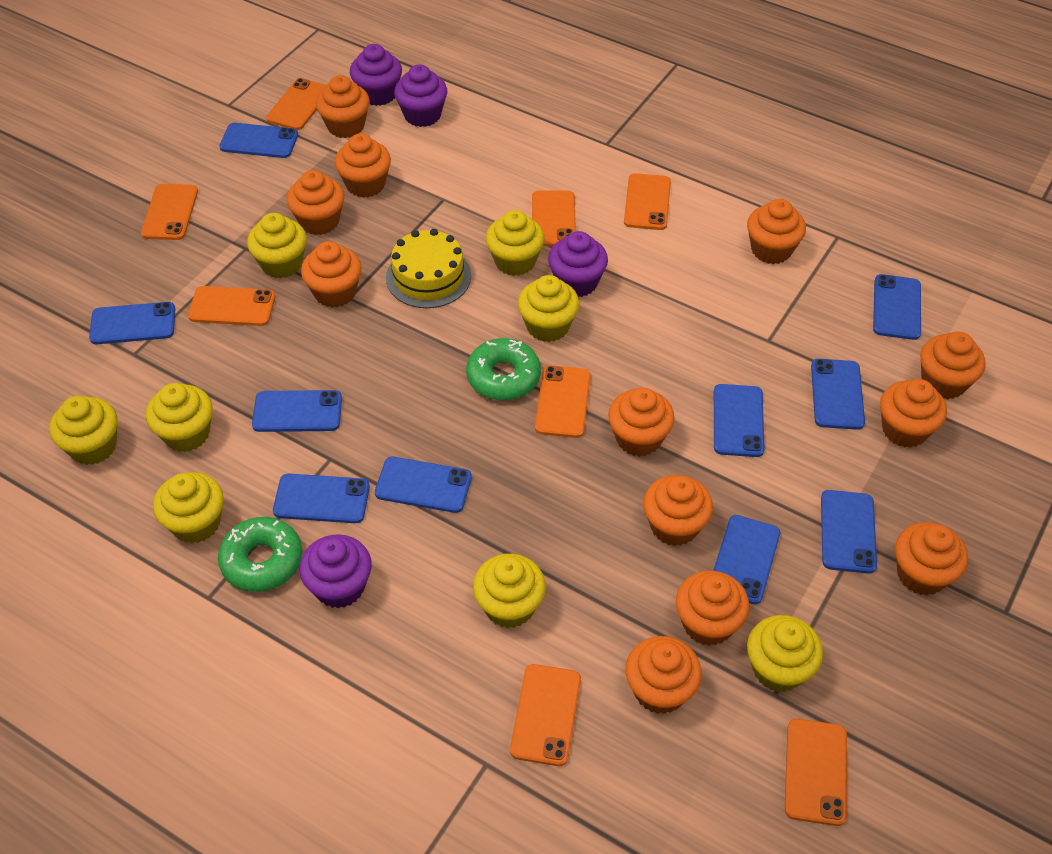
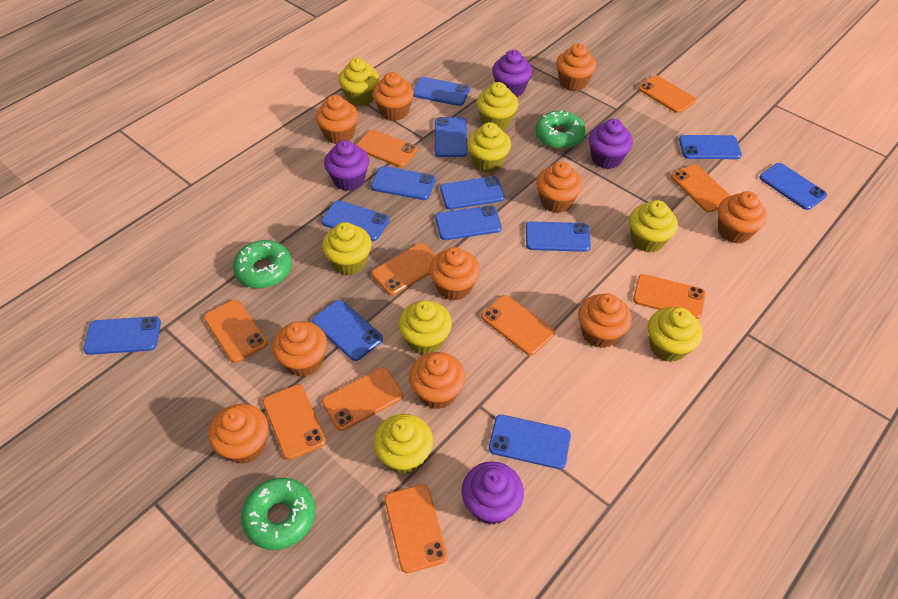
blue phone: [89,302,175,344] [219,123,298,158] [252,390,342,432] [273,473,370,523] [375,457,472,513] [713,515,780,605] [714,384,765,457] [811,359,865,430] [821,490,877,574] [873,274,921,340] = 10 -> [83,316,161,355] [312,300,383,361] [321,200,389,241] [371,166,436,200] [413,77,470,106] [435,117,467,157] [435,205,502,240] [440,176,505,209] [489,415,571,469] [526,221,591,252] [679,135,742,159] [759,163,827,210] = 12
green donut: [218,517,303,592] [466,338,541,400] = 2 -> [233,240,292,289] [241,478,316,550] [536,110,586,149] = 3
orange cupcake: [287,170,344,235] [301,241,362,308] [316,75,370,138] [335,133,391,198] [608,388,675,457] [626,636,702,714] [643,475,713,546] [676,571,750,646] [747,199,806,264] [880,379,947,448] [895,522,968,595] [920,331,986,399] = 12 -> [208,404,268,464] [272,321,327,377] [315,95,358,144] [372,72,414,121] [409,352,465,409] [429,247,480,301] [536,161,583,213] [556,43,596,91] [578,294,632,348] [718,191,767,244] = 10
orange phone: [141,184,198,240] [188,286,276,326] [266,78,326,130] [510,664,581,766] [532,191,576,246] [535,365,591,438] [624,173,671,230] [785,719,847,826] = 8 -> [204,299,268,363] [263,384,326,460] [322,368,403,431] [356,130,418,167] [372,243,436,295] [384,484,448,573] [481,295,555,356] [633,274,706,319] [638,75,696,113] [671,164,731,212] = 10
yellow cake: [386,229,471,308] = 1 -> none = 0

